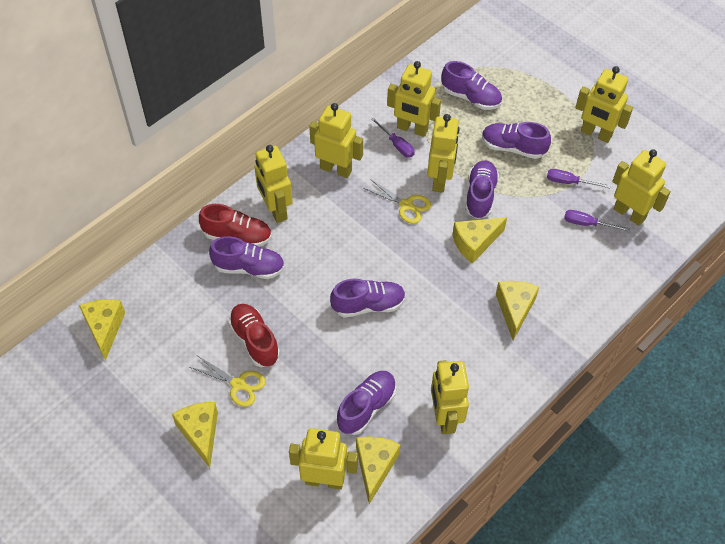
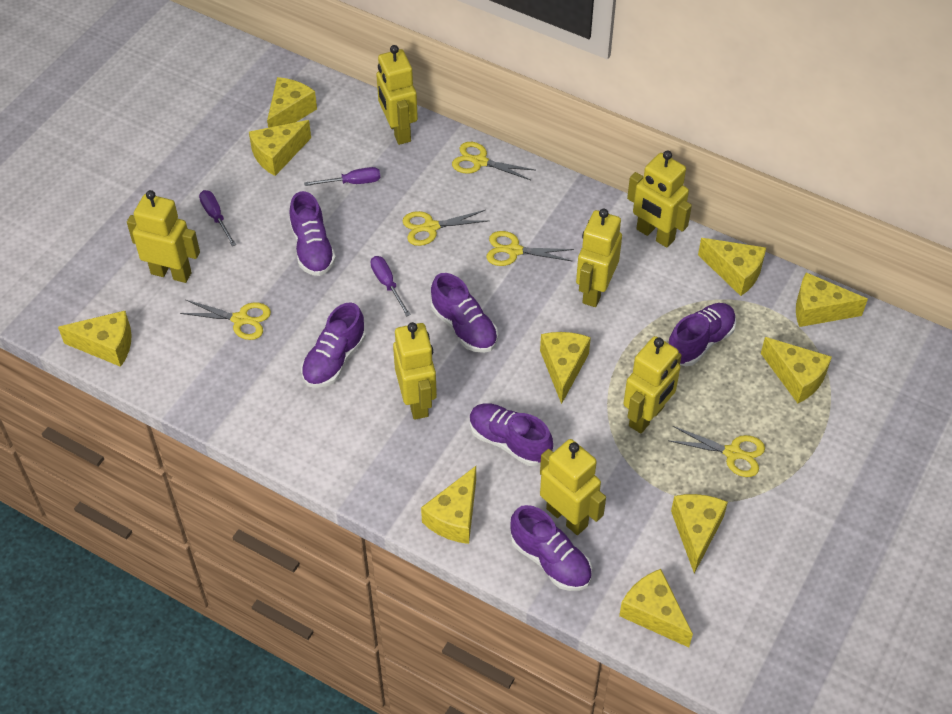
red shoe: [199,204,272,247] [228,304,280,367] = 2 -> none = 0
yellow cheese: [79,299,125,361] [172,402,218,468] [356,437,401,504] [452,217,507,264] [496,281,539,340] = 5 -> [58,311,132,367] [249,120,311,176] [267,77,317,128] [421,466,476,544] [540,332,591,404] [619,569,693,647] [671,494,728,574] [698,238,766,296] [761,337,832,403] [796,272,868,327] = 10
yellow robot: [254,145,293,223] [289,428,358,490] [309,103,363,178] [387,61,441,137] [427,114,459,193] [431,360,469,434] [575,66,633,143] [612,149,671,226] = 8 -> [127,190,200,283] [376,45,418,145] [393,322,437,420] [540,439,606,535] [576,209,622,307] [623,336,682,433] [627,151,692,247] = 7
yellow scissors: [189,356,266,407] [363,179,431,224] = 2 -> [180,300,271,340] [403,210,487,246] [452,142,535,180] [486,231,574,266] [668,426,765,477] = 5

